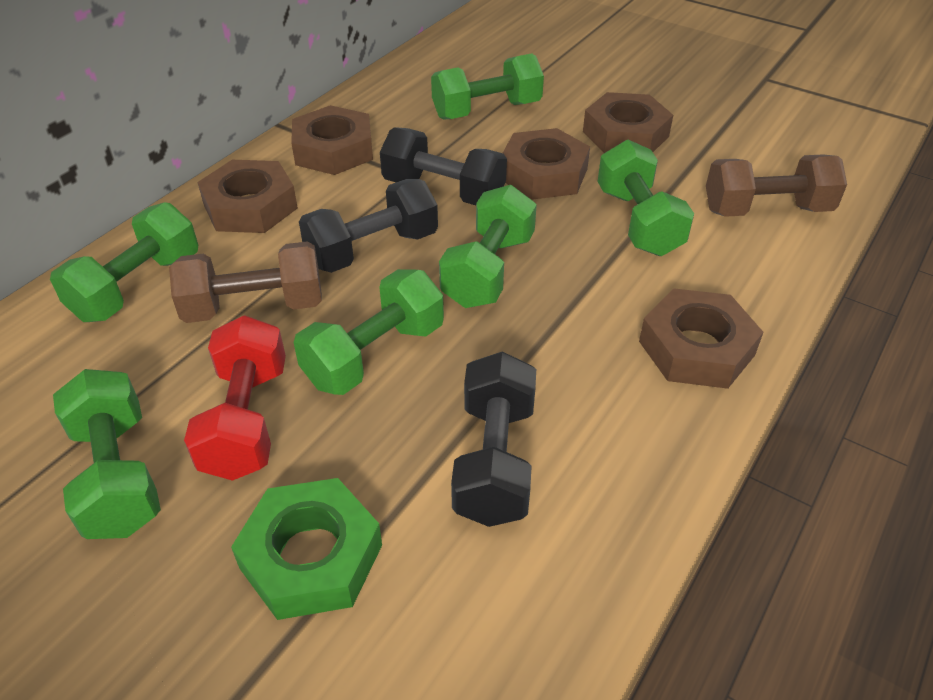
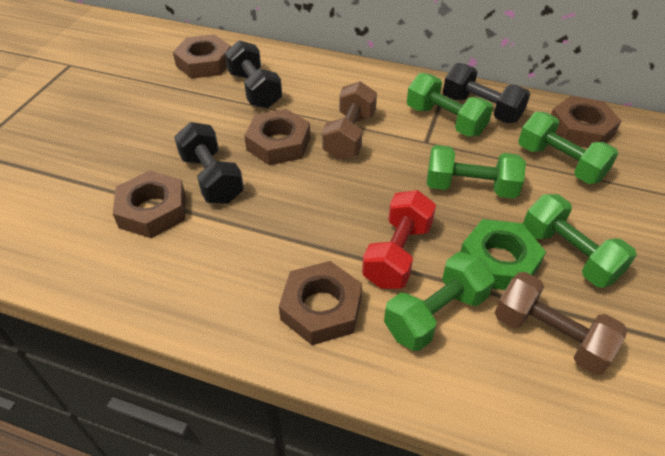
green dumbbell: [50,202,198,322] [53,369,161,539] [294,269,444,395] [431,53,544,120] [439,185,537,308] [597,140,694,256] = 6 -> [384,252,495,351] [407,73,493,137] [427,145,526,199] [518,112,619,184] [523,194,637,288] = 5

